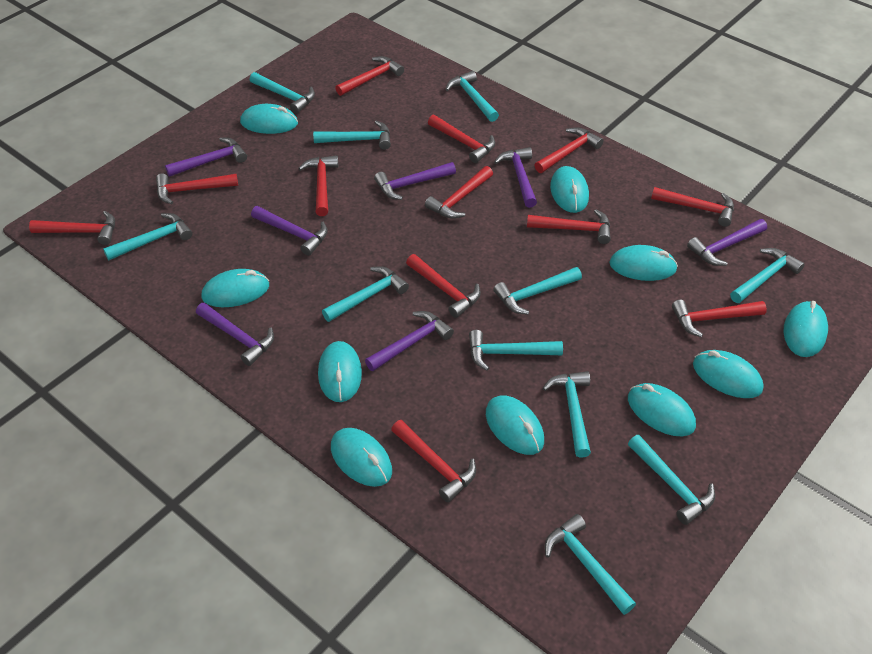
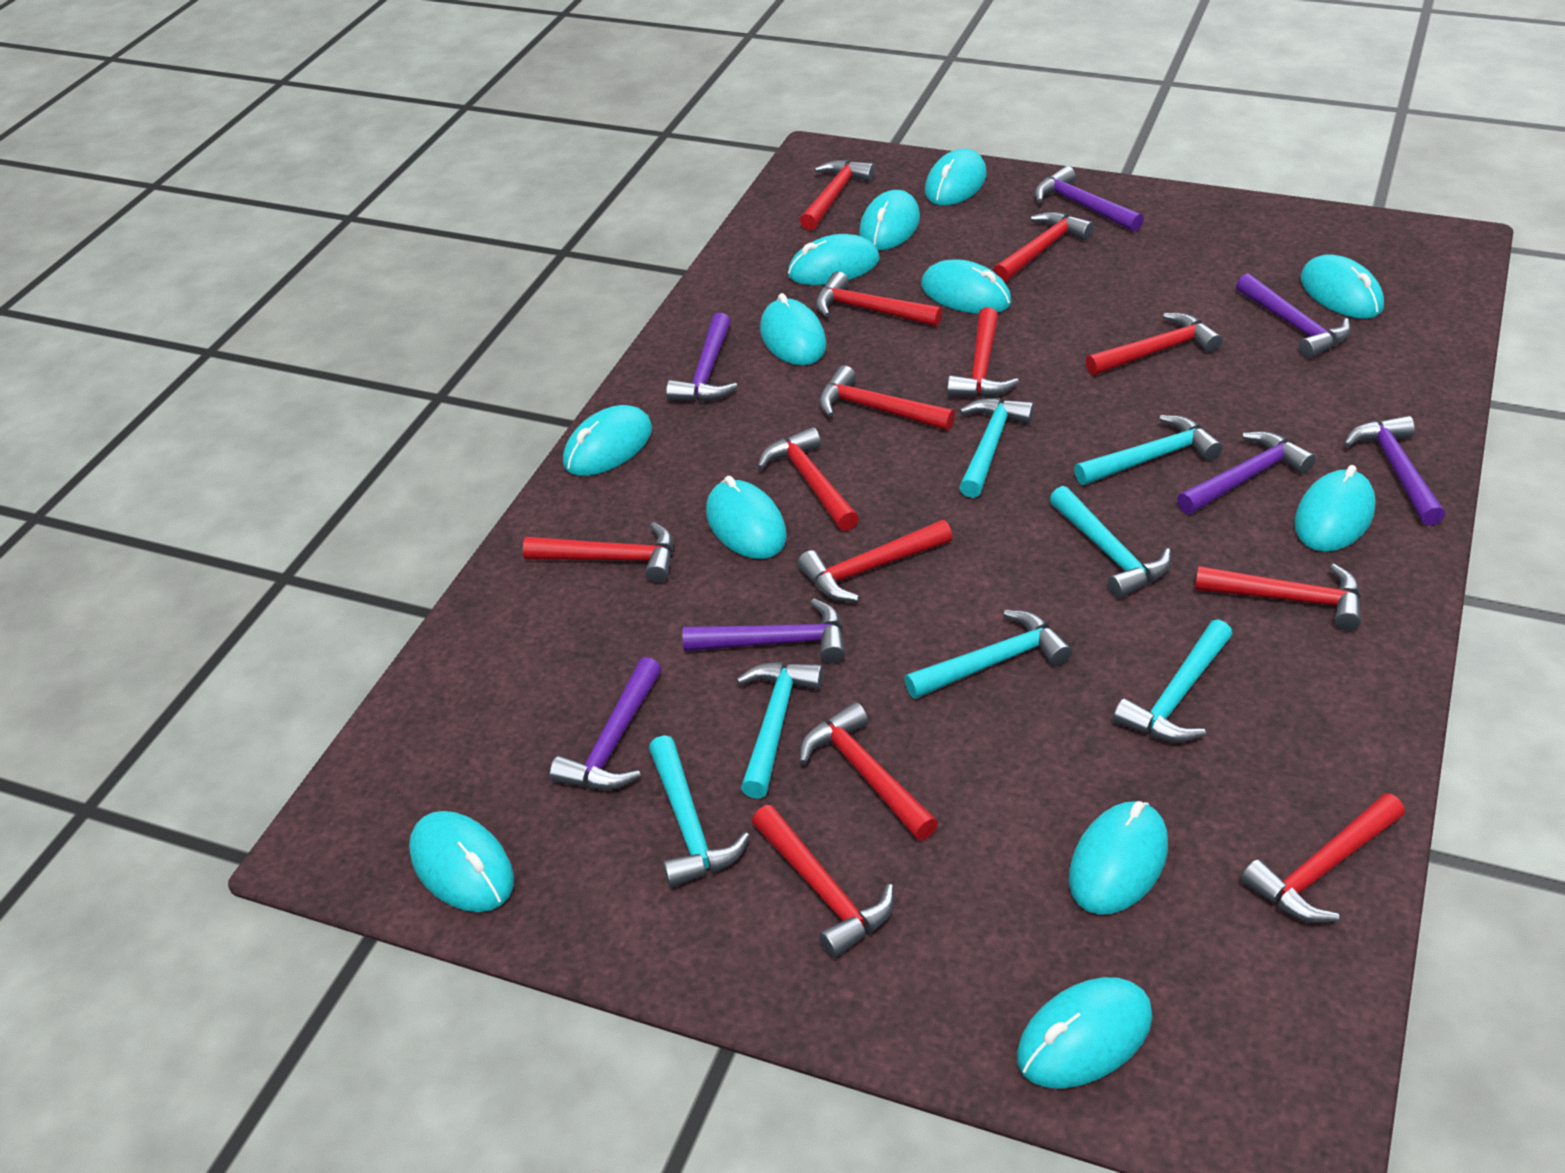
red hammer: [29,211,115,245] [156,173,238,204] [298,155,338,216] [335,56,404,96] [391,420,476,502] [406,254,481,318] [425,166,493,219] [428,115,495,163] [527,209,611,244] [535,127,603,173] [651,187,734,227] [672,300,767,337] = 12 -> [523,522,673,583] [752,805,894,958] [757,427,859,531] [797,520,953,602] [799,702,938,840] [800,160,875,230] [816,271,942,327] [819,366,955,430] [947,307,1019,398] [993,212,1094,282] [1086,313,1222,375] [1195,564,1361,631] [1241,793,1405,923] = 13
turquoise hammer: [103,213,192,260] [250,72,315,114] [313,121,391,150] [322,266,409,322] [446,71,499,122] [469,330,563,371] [493,267,582,315] [543,371,591,458] [545,514,636,615] [628,435,715,525] [730,248,805,303] = 11 -> [649,735,750,888] [736,662,823,799] [904,610,1072,699] [959,398,1034,498] [1050,486,1171,599] [1074,415,1223,485] [1113,619,1233,743] = 7
turquoise mouse: [201,269,269,307] [240,104,298,134] [318,341,362,402] [331,428,392,487] [486,395,544,455] [550,166,589,213] [609,245,678,281] [628,383,696,436] [693,350,764,398] [783,301,828,357] = 10 -> [409,811,514,912] [563,405,652,476] [706,476,787,559] [760,293,827,366] [788,234,880,285] [859,190,920,250] [921,259,1012,314] [925,149,987,206] [1017,977,1153,1089] [1069,801,1168,915] [1294,465,1376,552] [1300,254,1384,319] = 12

